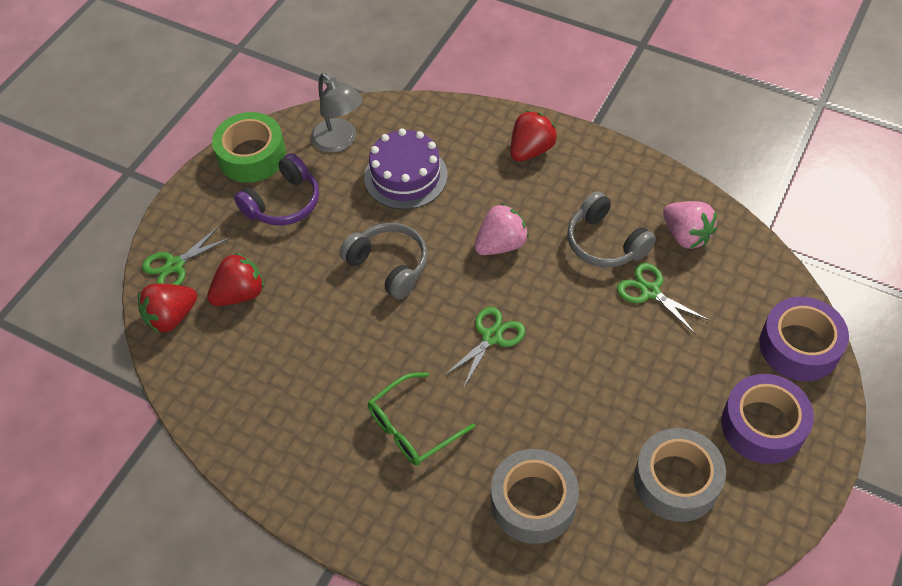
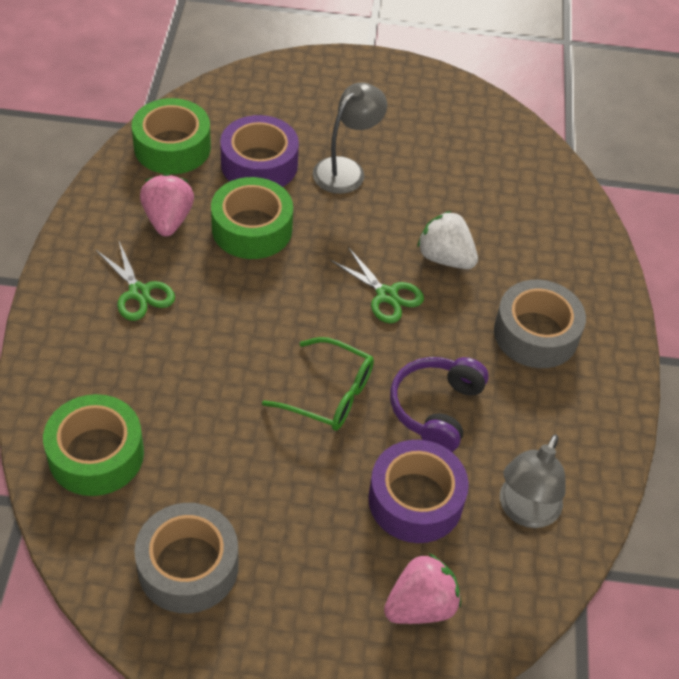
green scissors: [142,225,232,285] [444,307,526,389] [617,263,710,334] = 3 -> [96,241,175,321] [330,247,424,323] = 2
green tape: [212,112,286,183] = 1 -> [43,394,144,496] [132,98,211,174] [211,177,293,259] = 3
grey headphones: [339,223,428,299] [567,191,656,268] = 2 -> none = 0
grey lamp: [311,73,363,153] = 1 -> [313,83,387,194] [500,434,566,528] = 2
purple cake: [364,128,448,209] = 1 -> none = 0
red strawberry: [138,284,197,334] [207,253,264,306] [511,111,557,162] = 3 -> none = 0
white strawberry: none = 0 -> [417,211,478,269] = 1

